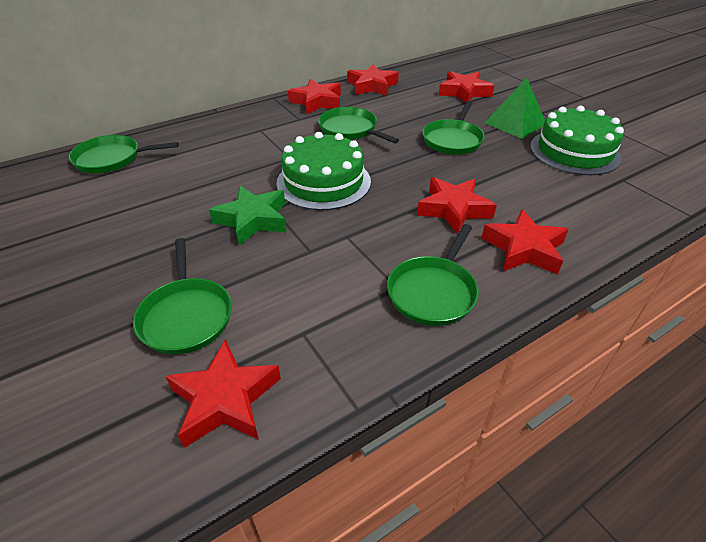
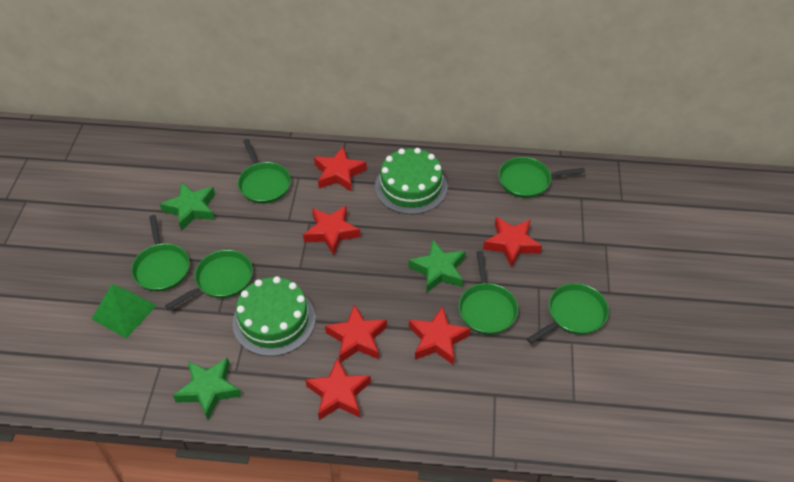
green pan: [68,135,179,173] [133,238,232,354] [318,107,399,143] [387,224,479,326] [423,100,485,155] = 5 -> [131,215,190,291] [165,250,253,310] [238,139,291,204] [458,251,518,334] [498,157,585,198] [527,283,609,344] = 6
green star: [209,186,287,245] = 1 -> [160,182,215,231] [173,357,241,420] [408,240,466,293] = 3

